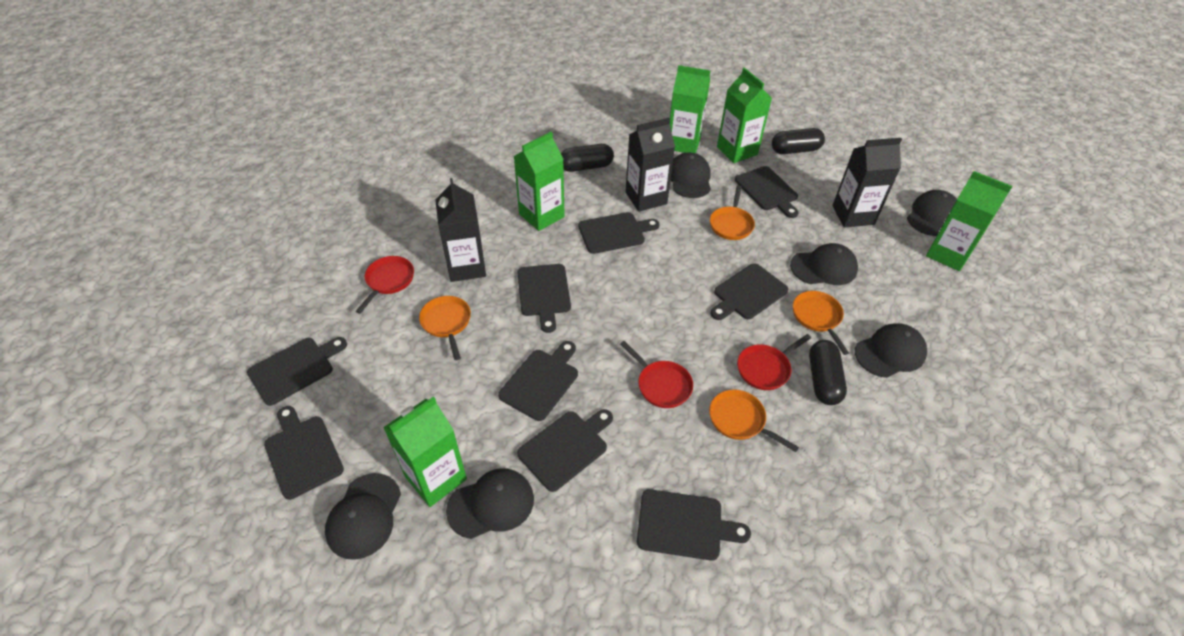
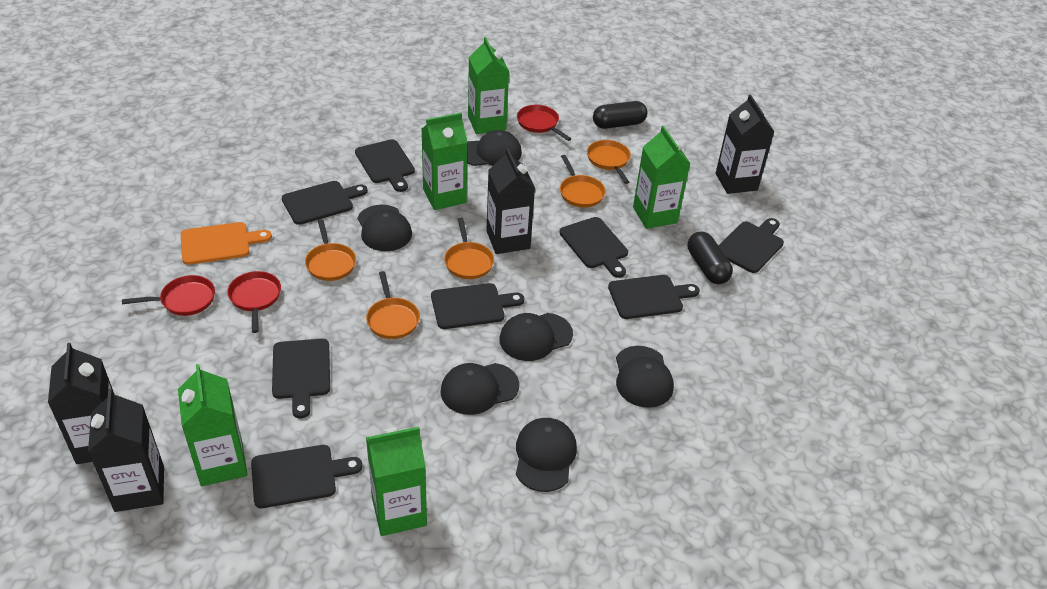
black capsule: [561,144,614,172] [772,128,825,154] [809,340,847,405] = 3 -> [593,101,648,129] [688,231,733,284] = 2
black carton: [435,178,486,282] [625,118,675,212] [832,138,902,227] = 3 -> [48,343,115,464] [88,389,164,512] [486,148,535,254] [716,95,775,194] = 4
black cutting board: [247,337,347,406] [264,406,344,500] [498,341,578,421] [517,264,571,333] [517,409,613,492] [578,212,660,254] [637,489,751,561] [710,263,788,320] [735,166,799,218] = 9 -> [251,445,362,508] [272,339,330,419] [282,181,368,225] [355,139,415,192] [431,283,524,329] [559,217,628,278] [608,275,700,319] [718,218,784,273] = 8
orange cutting board: none = 0 -> [181,222,272,265] = 1
orange pan: [419,296,471,360] [709,389,799,452] [710,186,755,240] [793,291,849,355] = 4 -> [305,219,356,281] [366,271,420,339] [444,218,494,279] [560,155,606,207] [587,140,631,184] = 5

